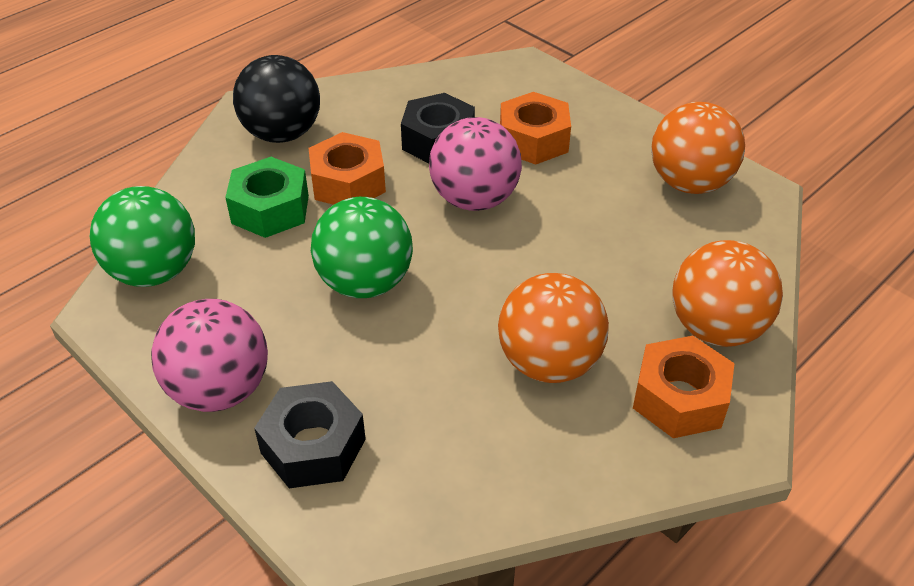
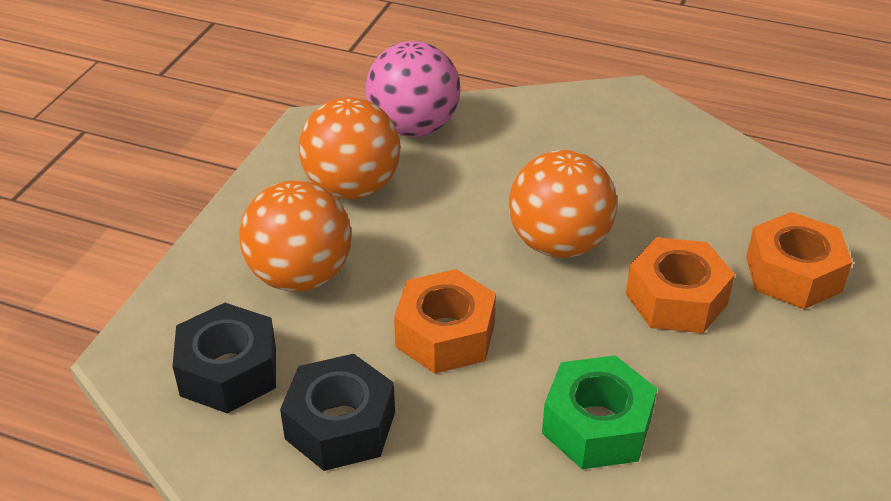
black ball: [233,55,320,143] = 1 -> none = 0
green ball: [90,186,195,287] [311,197,413,298] = 2 -> none = 0
pink ball: [151,299,268,412] [429,117,522,211] = 2 -> [366,41,461,137] = 1

